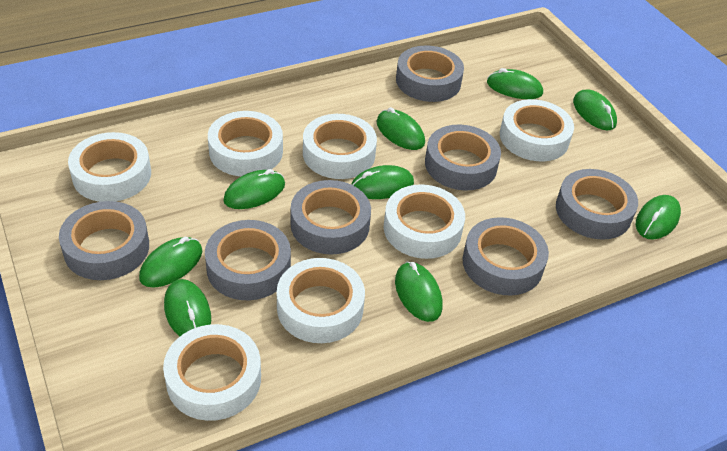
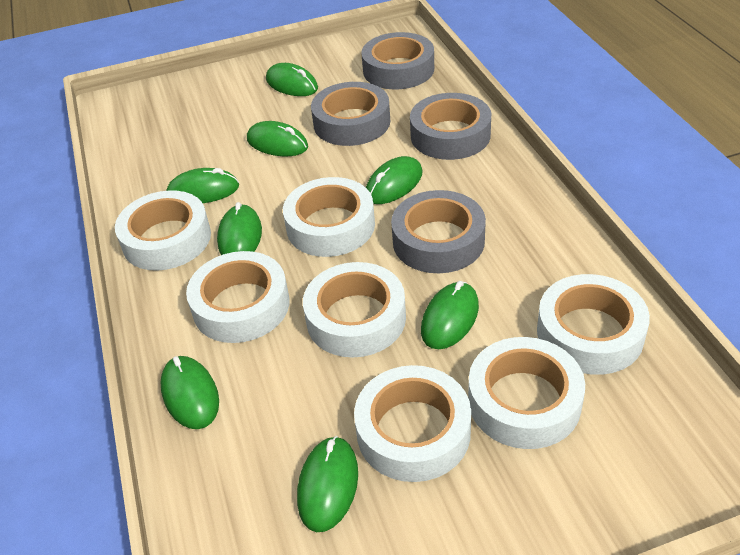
green mouse: [139,237,202,288] [164,279,211,336] [223,169,285,209] [351,165,414,199] [377,107,425,150] [395,262,442,322] [487,68,543,99] [573,89,617,130] [636,195,681,240] = 9 -> [160,356,219,429] [166,168,239,203] [217,202,262,255] [247,121,308,156] [266,63,318,96] [297,436,358,532] [366,156,423,204] [421,281,479,349] = 8
grey tape: [59,201,149,280] [205,220,291,300] [291,180,371,254] [396,45,464,102] [425,125,501,191] [462,217,549,295] [556,169,638,240] = 7 -> [311,82,390,146] [361,32,434,89] [391,190,486,273] [410,93,491,160] = 4

